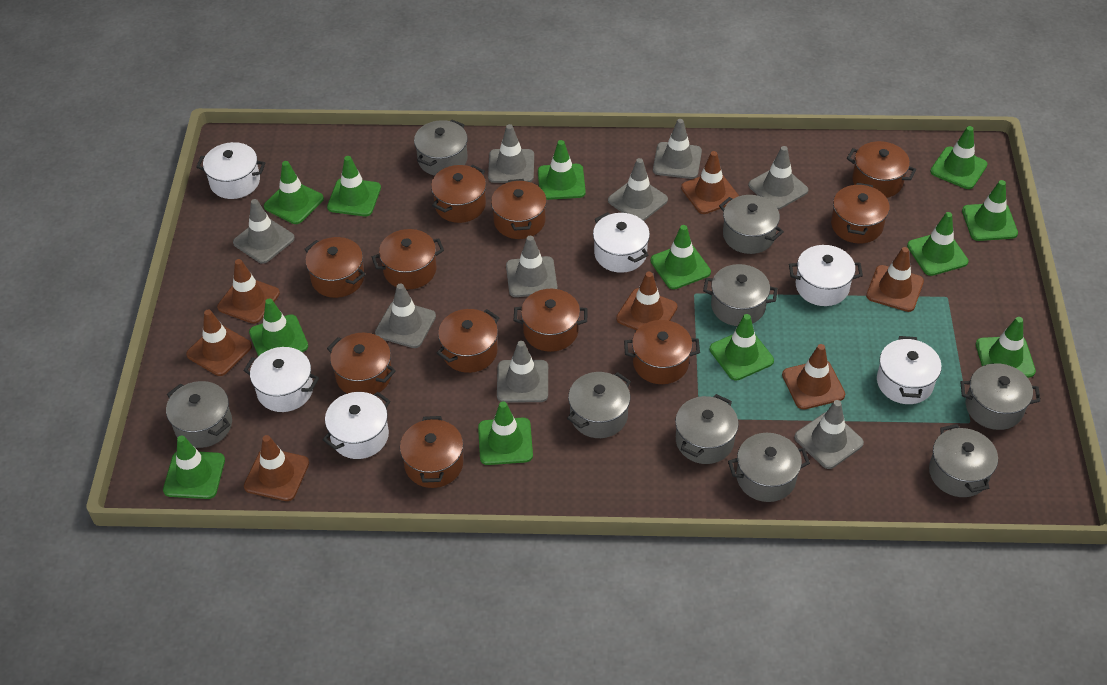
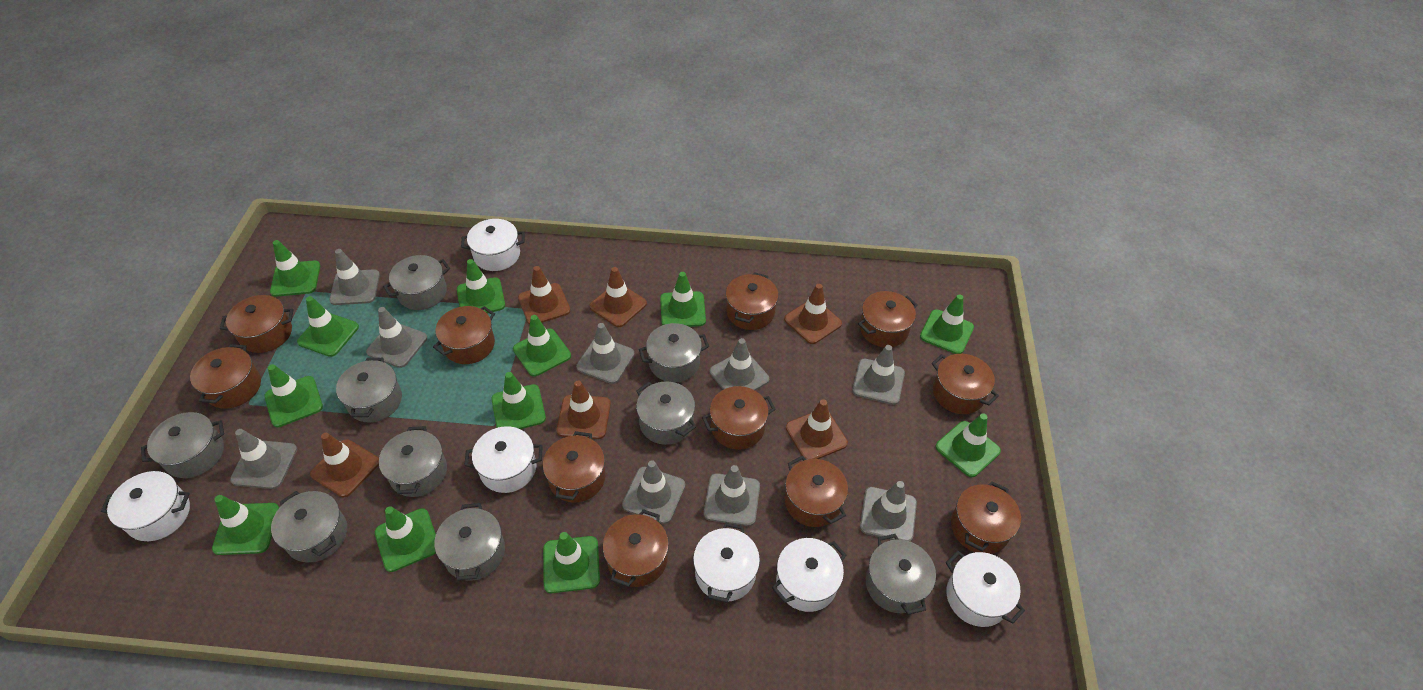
brown traffic cone: [186,310,252,376] [217,259,280,324] [244,435,309,501] [616,272,678,330] [681,151,739,214] [782,344,845,410] [866,247,924,312] = 7 -> [310,433,379,497] [518,266,570,324] [556,380,611,439] [590,267,647,327] [784,284,842,344] [786,399,848,460] = 6

